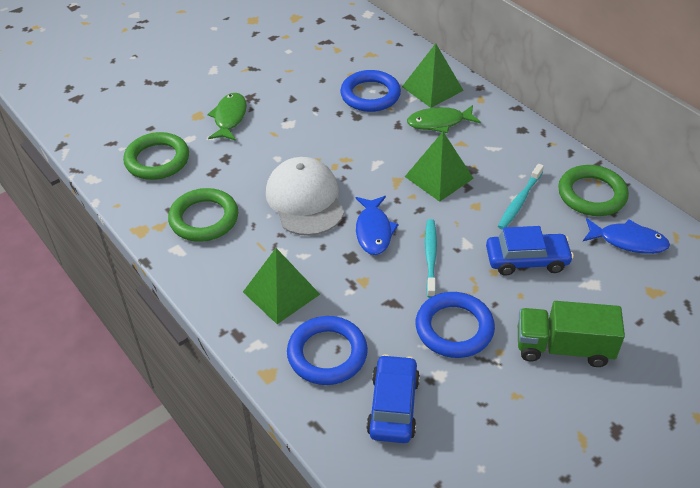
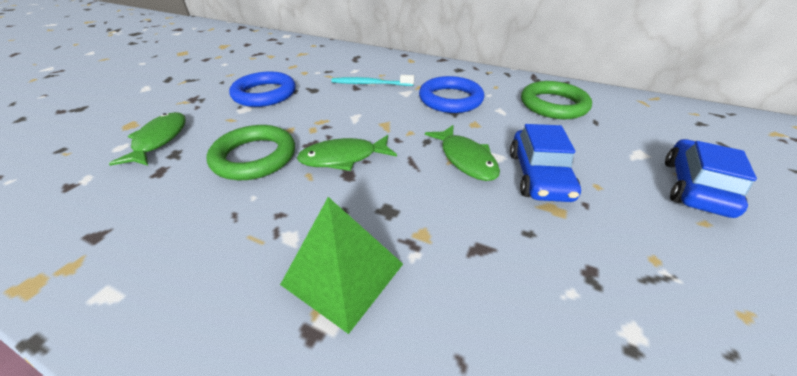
blue fish: [356,196,399,255] [583,218,670,254] = 2 -> none = 0
blue ring: [287,316,368,385] [340,70,401,112] [416,292,495,358] = 3 -> [229,71,296,107] [419,76,484,113] = 2
green fish: [207,93,247,141] [407,105,481,133] = 2 -> [109,112,186,166] [297,135,397,171] [425,125,500,181] = 3
green pyramid: [243,248,320,324] [402,43,464,108] [405,132,474,202] = 3 -> [280,197,403,334] = 1
green ring: [123,132,189,180] [168,188,238,242] [558,165,629,216] = 3 -> [207,125,295,180] [521,81,592,119] = 2
green truck: [518,301,625,367] = 1 -> none = 0
turquoise toothbrush: [425,219,437,298] [498,164,544,230] = 2 -> [331,75,414,86] = 1
white cap: [266,157,344,236] = 1 -> none = 0

